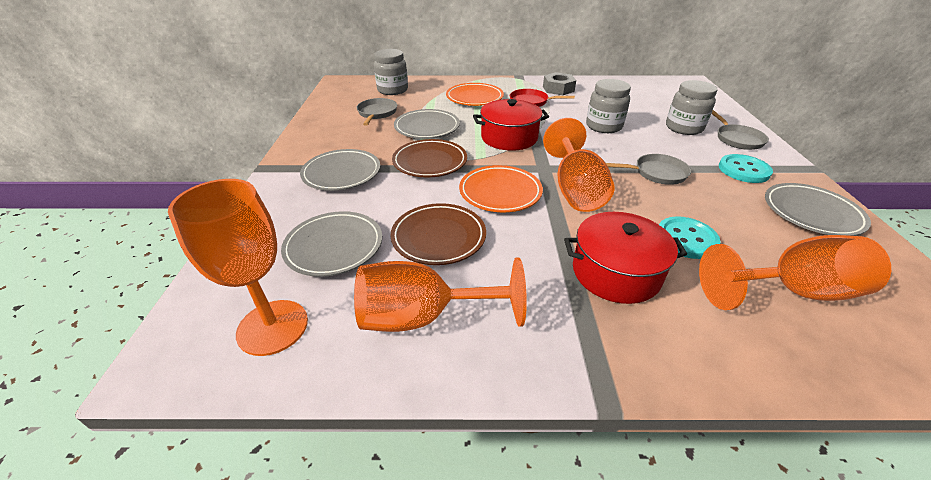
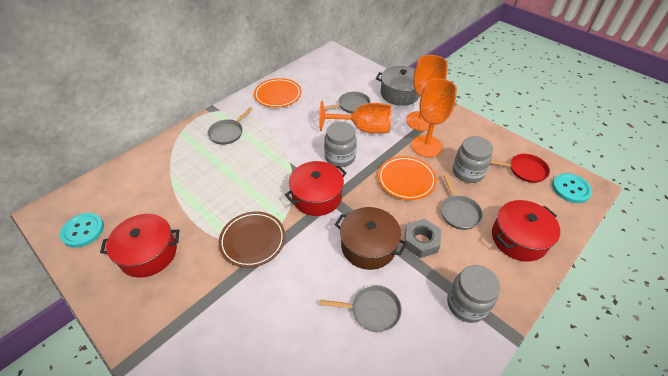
brown plate: [391,203,486,265] [392,139,467,178] = 2 -> [219,211,285,268] = 1
brown pot: none = 0 -> [335,207,407,270] = 1
grey pan: [357,98,397,126] [606,154,691,185] [711,110,769,150] = 3 -> [208,107,253,145] [320,285,402,332] [324,92,371,114] [441,174,483,230] = 4
grey plate: [281,211,382,277] [300,149,380,191] [394,109,460,139] [765,183,871,236] = 4 -> none = 0
grey pot: none = 0 -> [376,66,420,106] = 1
orange goblet: [168,179,308,356] [354,257,527,332] [543,118,615,212] [699,235,891,310] = 4 -> [319,101,391,134] [406,55,448,131] [411,78,457,157] = 3
red pot: [473,99,549,151] [564,212,687,304] = 2 -> [100,214,179,278] [285,161,347,216] [492,200,560,262] = 3

